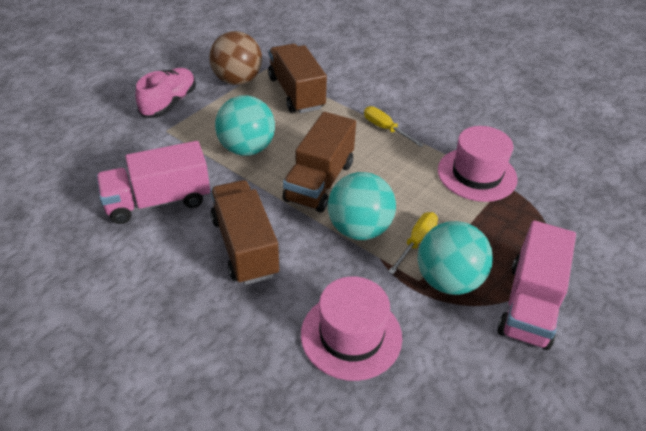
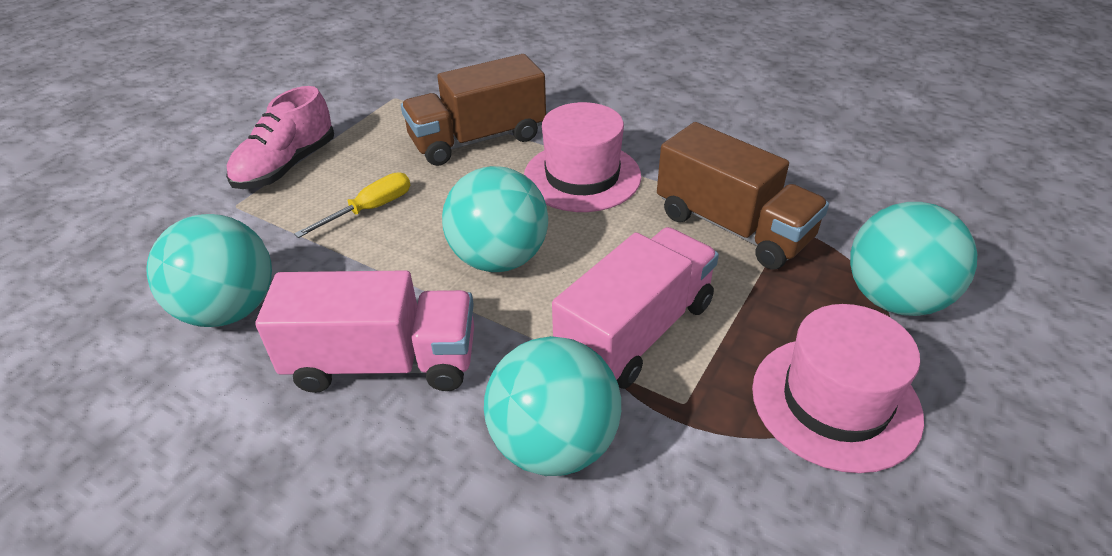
brown ball: [209,31,262,85] = 1 -> none = 0
brown truck: [210,180,279,285] [268,44,327,113] [283,112,356,212] = 3 -> [401,54,546,166] [657,122,829,270] = 2
turquoise ball: [215,95,275,156] [328,172,396,240] [418,221,493,295] = 3 -> [146,214,272,327] [442,166,548,272] [484,336,621,476] [850,202,977,316] = 4
yellow screwdriver: [364,106,424,147] [388,212,438,274] = 2 -> [294,172,410,238] = 1

